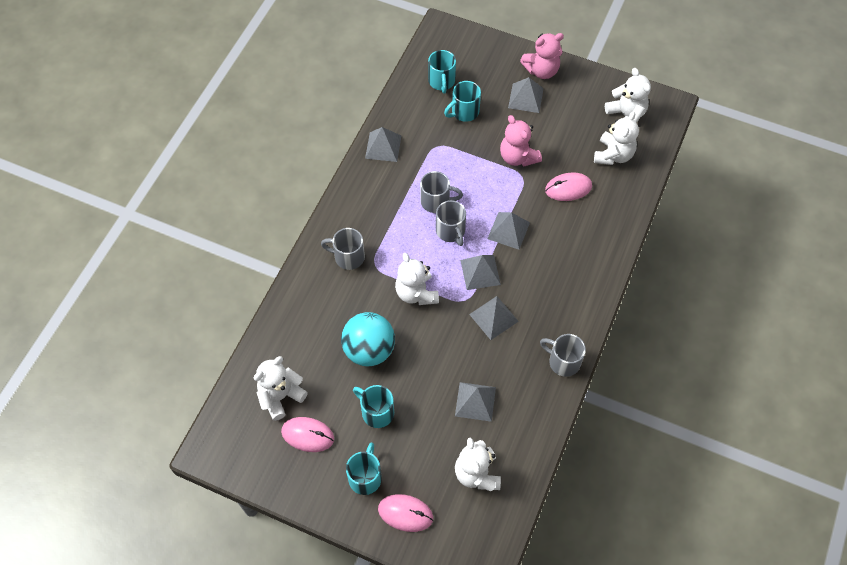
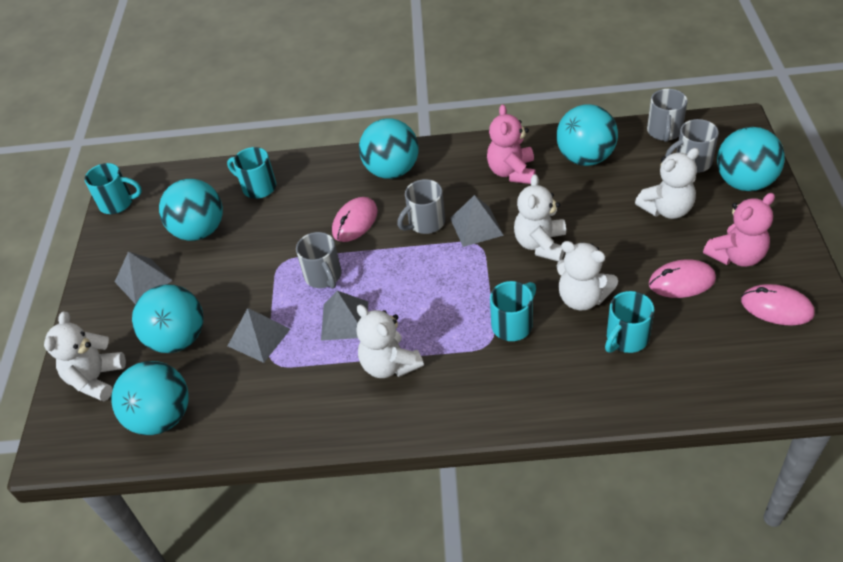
grey pyramid: [365,127,401,162] [455,382,496,422] [460,255,501,290] [469,296,519,340] [487,212,530,250] [508,77,544,113] = 6 -> [115,251,173,304] [228,308,291,363] [321,291,368,341] [450,195,504,247] = 4
turquoise ball: [341,312,395,366] = 1 -> [111,361,189,435] [132,284,204,353] [159,179,223,241] [359,118,419,179] [556,105,618,166] [717,127,785,191] = 6

